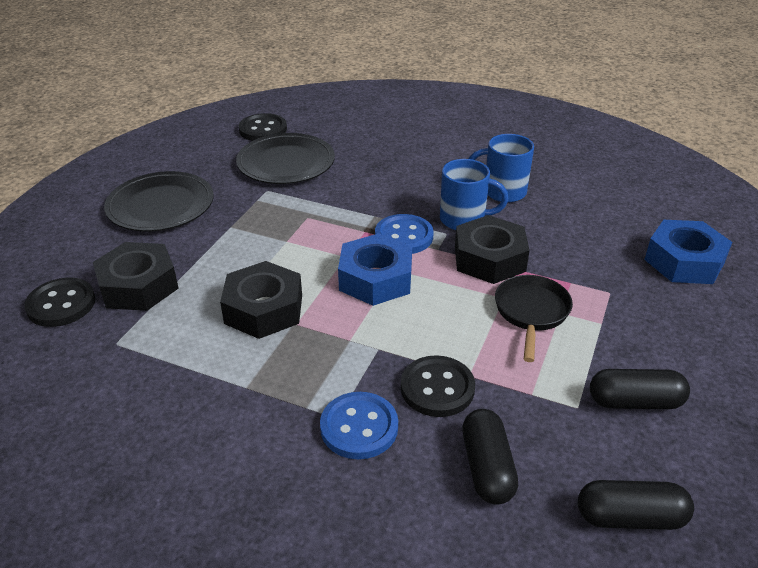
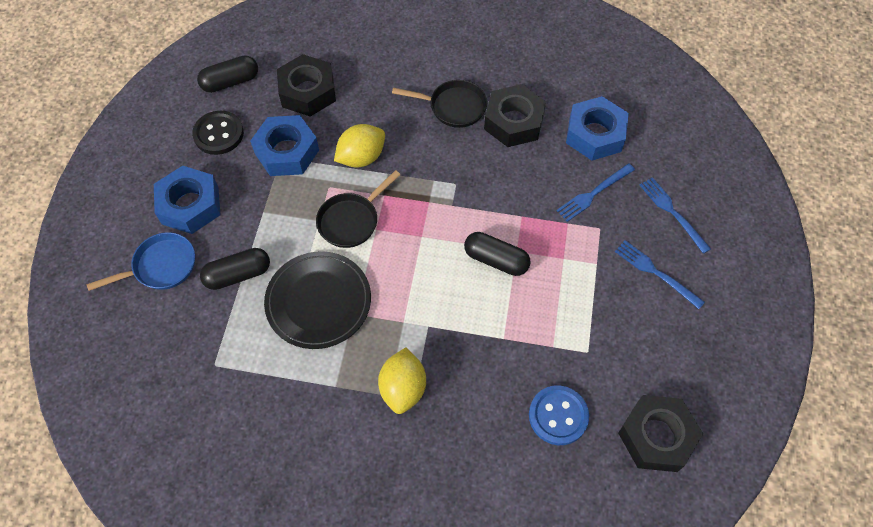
black button: [24,278,95,327] [239,113,287,141] [401,355,475,417] = 3 -> [192,111,244,155] = 1
black pan: [495,275,573,362] = 1 -> [316,170,400,248] [392,80,487,128] = 2
black plate: [104,171,214,231] [236,133,335,184] = 2 -> [264,251,371,349] = 1
blue button: [320,392,398,459] [375,214,434,254] = 2 -> [529,385,589,445] = 1
blue fork: none = 0 -> [557,163,635,222] [615,240,705,309] [640,177,711,254] = 3
blue mug: [440,159,508,230] [468,134,534,203] = 2 -> none = 0
blue nut: [338,233,412,306] [644,220,732,284] = 2 -> [154,166,220,234] [250,115,319,176] [566,96,629,161] = 3
blue pan: none = 0 -> [86,232,195,291] = 1
yellow lemon: none = 0 -> [334,124,385,168] [378,347,426,414] = 2

